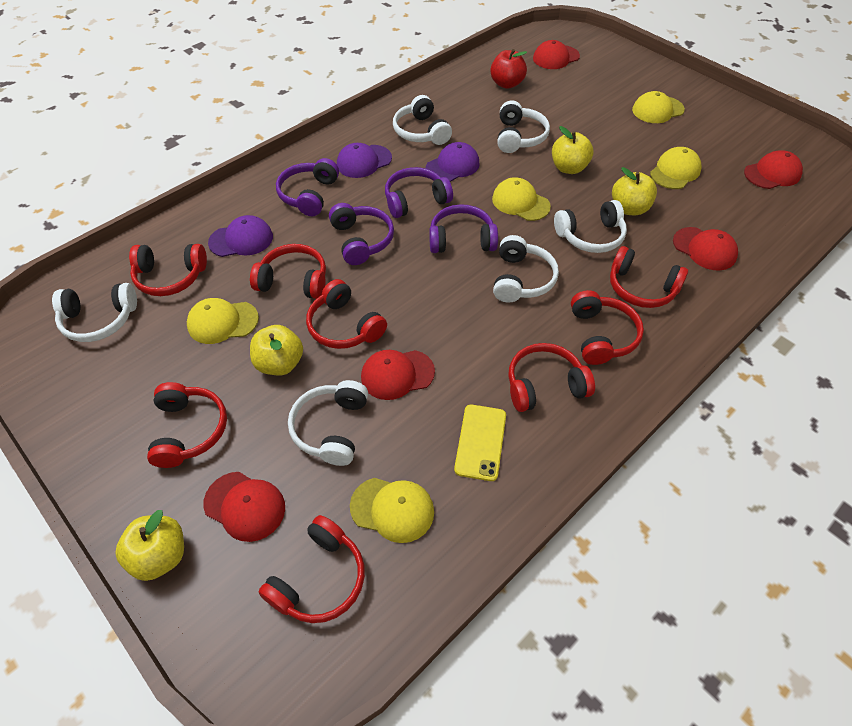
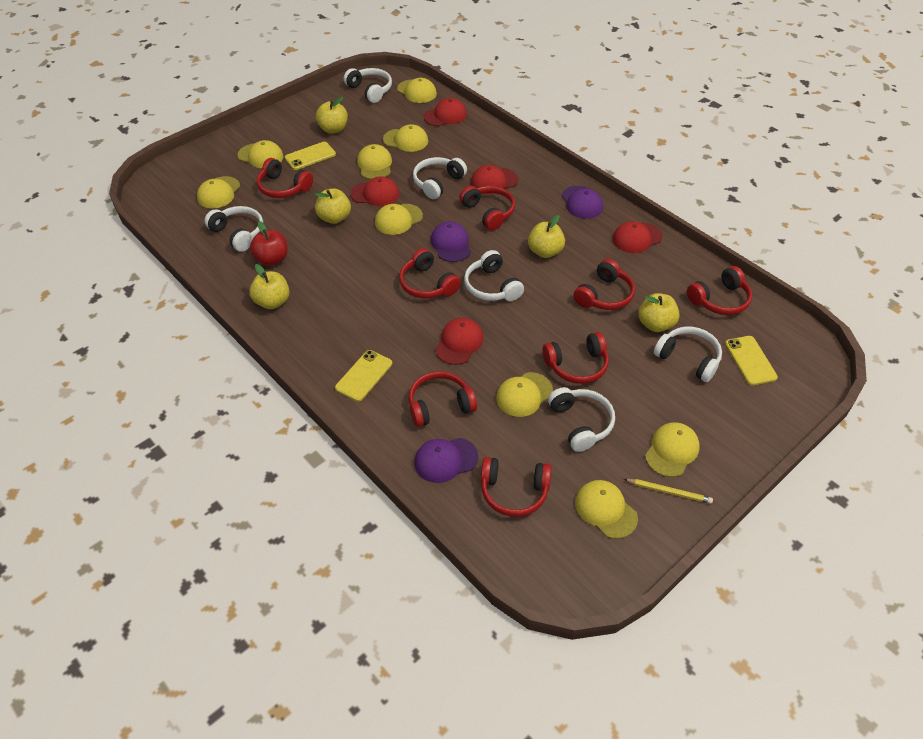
purple headphones: [276,158,339,216] [329,203,394,265] [385,167,453,218] [429,204,498,253] = 4 -> none = 0
yellow apple: [115,510,184,581] [250,325,303,375] [552,126,593,174] [612,167,657,215] = 4 -> [249,264,289,309] [315,189,351,224] [316,97,348,134] [528,215,565,258] [638,293,680,332] = 5
yellow cap: [187,298,259,344] [350,478,434,543] [492,177,551,221] [632,91,685,123] [650,147,702,189] = 5 -> [197,176,240,208] [238,140,283,168] [357,144,392,179] [375,204,423,235] [383,124,428,152] [397,78,437,103] [496,372,553,417] [575,480,638,539] [645,422,700,477] = 9
yellow pencil: none = 0 -> [624,479,713,504] = 1
yellow phone: [454,404,506,481] = 1 -> [285,142,336,170] [335,350,392,402] [725,336,778,385] = 3

